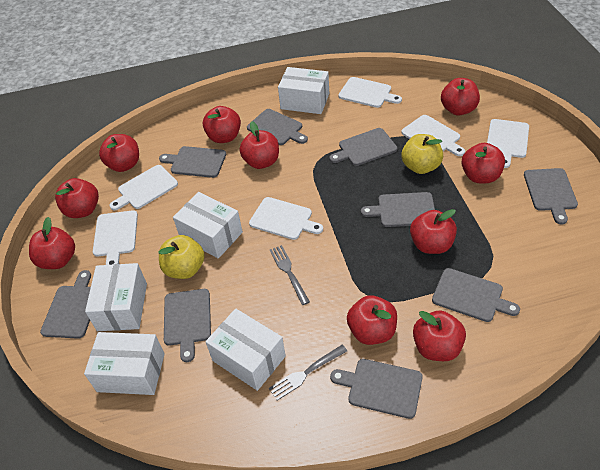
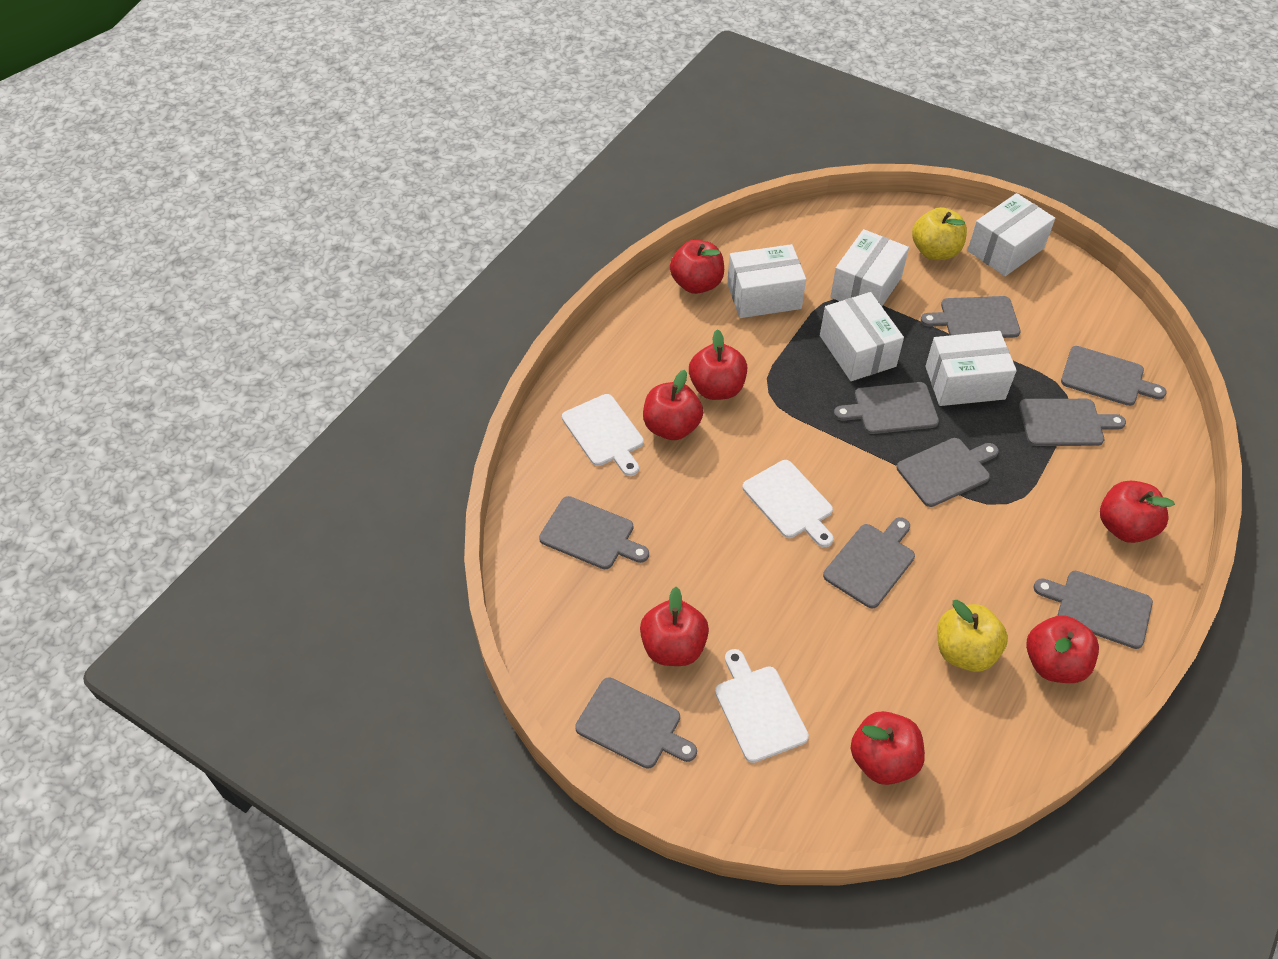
grey fork: [269,345,347,401] [270,245,310,305] = 2 -> none = 0
red apple: [29,217,75,269] [55,178,99,218] [99,134,139,172] [203,106,241,143] [240,121,279,169] [347,295,397,345] [410,209,457,254] [413,310,466,361] [441,78,480,116] [462,143,505,183] = 10 -> [640,587,709,666] [643,370,703,440] [670,240,724,294] [689,329,747,400] [851,711,925,785] [1026,615,1099,683] [1100,481,1175,543] = 7
white cutting board: [93,210,138,265] [109,165,178,211] [249,197,323,240] [338,77,402,108] [401,115,465,156] [487,119,529,168] = 6 -> [562,394,644,476] [715,649,809,763] [743,460,833,547] = 3

